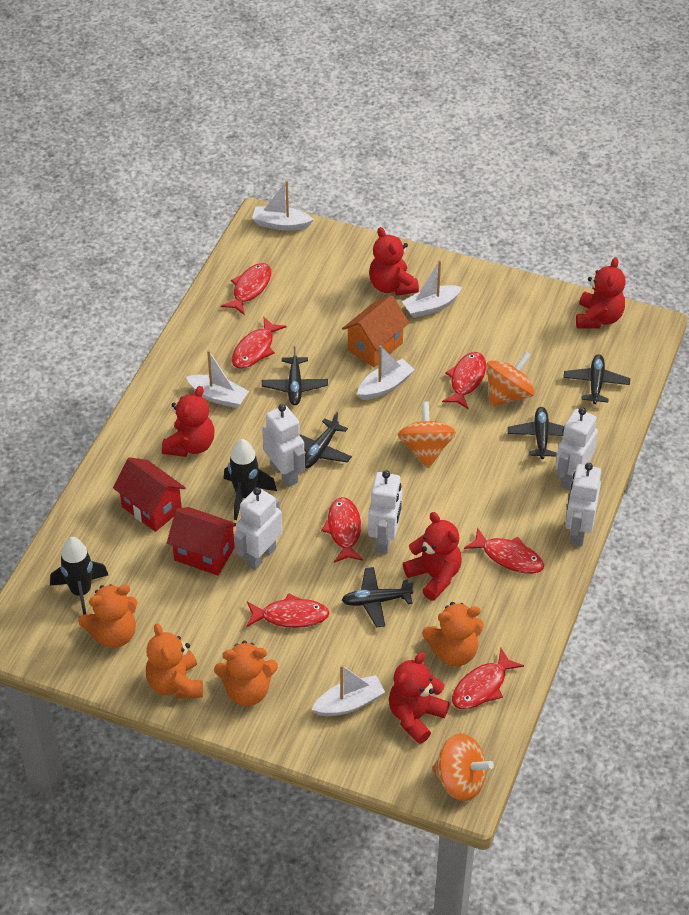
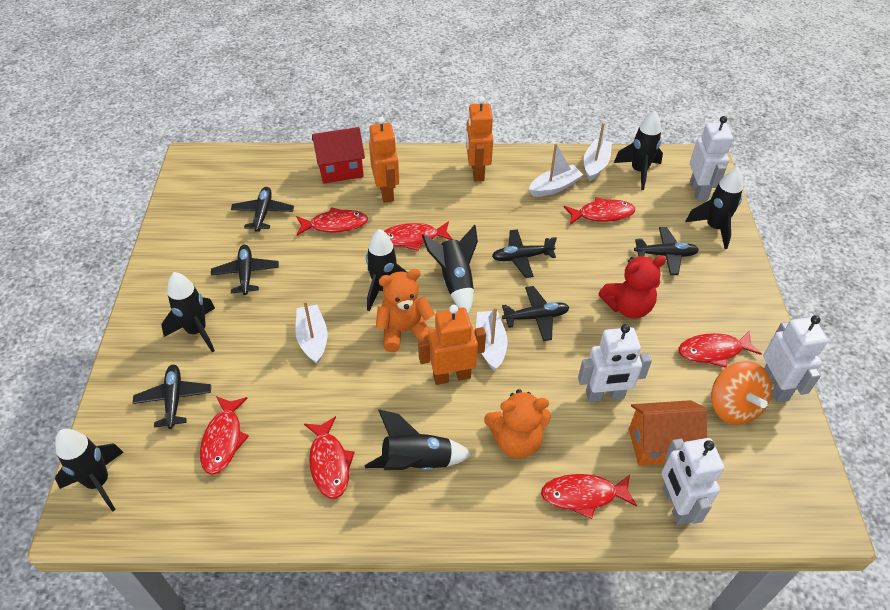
black plane: [262,346,328,405] [299,412,352,468] [342,567,414,627] [508,407,564,459] [563,354,630,404] = 5 -> [133,365,211,429] [211,245,279,295] [231,187,294,232] [492,229,557,278] [502,286,570,341] [634,227,699,275] = 6
black rocket: [50,537,108,615] [224,439,277,520] = 2 -> [55,429,124,512] [161,272,215,352] [365,409,472,470] [366,229,408,311] [422,225,478,314] [614,111,663,190] [685,168,743,249] = 7
orange robot: none = 0 -> [369,117,399,203] [418,305,486,385] [466,96,493,181] = 3
orange spinning top: [398,402,456,468] [432,733,494,801] [486,351,535,407] = 3 -> [711,361,772,425] = 1
orange teddy bear: [78,584,138,648] [146,623,203,699] [214,641,278,706] [422,602,484,666] = 4 -> [376,269,435,352] [484,389,551,458] = 2
red house: [113,457,186,532] [167,507,236,576] = 2 -> [312,127,365,184] = 1
red teddy bear: [162,386,214,457] [369,227,419,296] [389,652,450,744] [403,512,462,601] [576,257,625,329] = 5 -> [598,256,666,319] = 1
white boat: [186,350,249,408] [252,180,314,231] [312,665,385,716] [357,345,415,400] [402,260,462,318] = 5 -> [295,301,328,364] [476,307,507,371] [529,143,583,197] [584,123,612,181] = 4
white robot: [234,487,282,570] [262,404,305,487] [368,470,402,554] [556,407,598,490] [565,463,601,546] = 5 -> [578,324,652,402] [662,438,724,525] [690,116,733,201] [763,315,828,402] = 4

